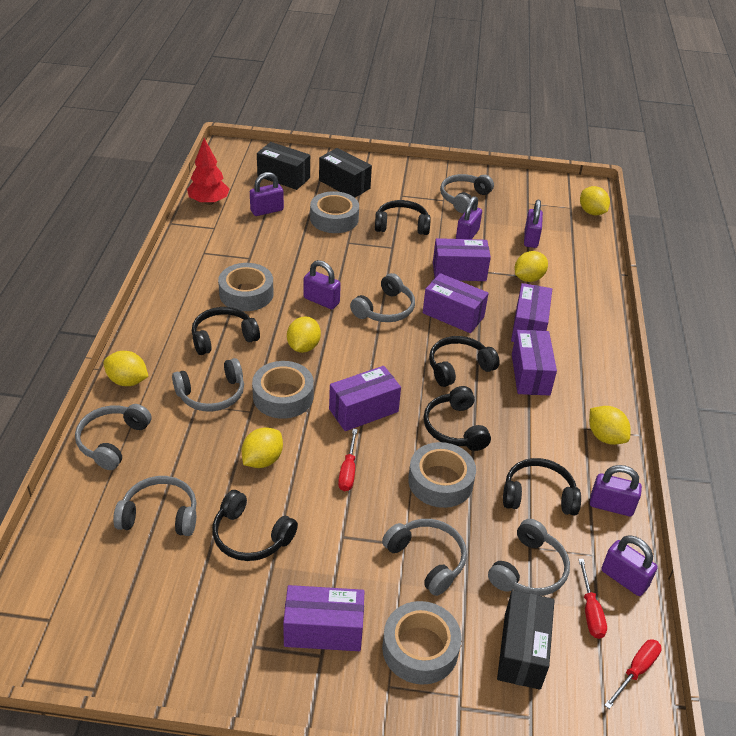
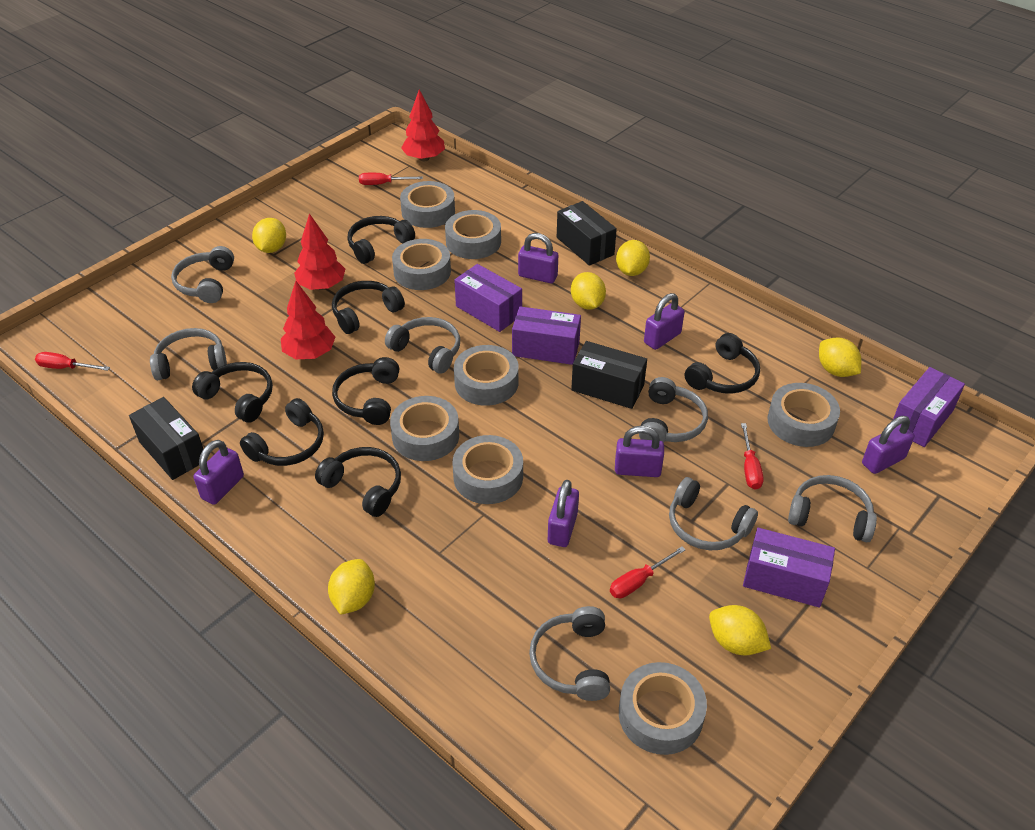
black headphones: [192,307,260,355] [212,490,298,561] [375,200,431,235] [424,386,491,451] [429,336,500,387] [503,458,581,515] = 6 -> [192,362,273,423] [240,398,324,466] [315,447,401,517] [332,281,405,334] [332,357,399,425] [347,216,415,264] [685,333,760,394] = 7
grey tape: [218,263,273,311] [252,361,314,419] [310,191,359,233] [382,601,461,685] [408,442,476,508] = 5 -> [390,396,459,461] [392,239,451,290] [400,181,455,228] [445,210,501,259] [453,435,523,504] [454,345,519,406] [619,662,707,755] [768,383,840,447] = 8
purple box: [283,585,365,651] [329,366,401,431] [423,273,489,333] [433,238,491,281] [511,283,552,342] [512,330,557,396] = 6 -> [454,264,522,332] [512,306,581,365] [743,528,835,608] [893,367,965,447] = 4
red screwdriver: [338,429,358,491] [578,559,607,639] [604,639,662,709] = 3 -> [35,352,110,371] [359,173,423,185] [610,546,685,598] [741,423,764,490] = 4
red tree: [187,138,229,205] = 1 -> [281,281,335,359] [294,213,345,290] [401,90,445,161] = 3

